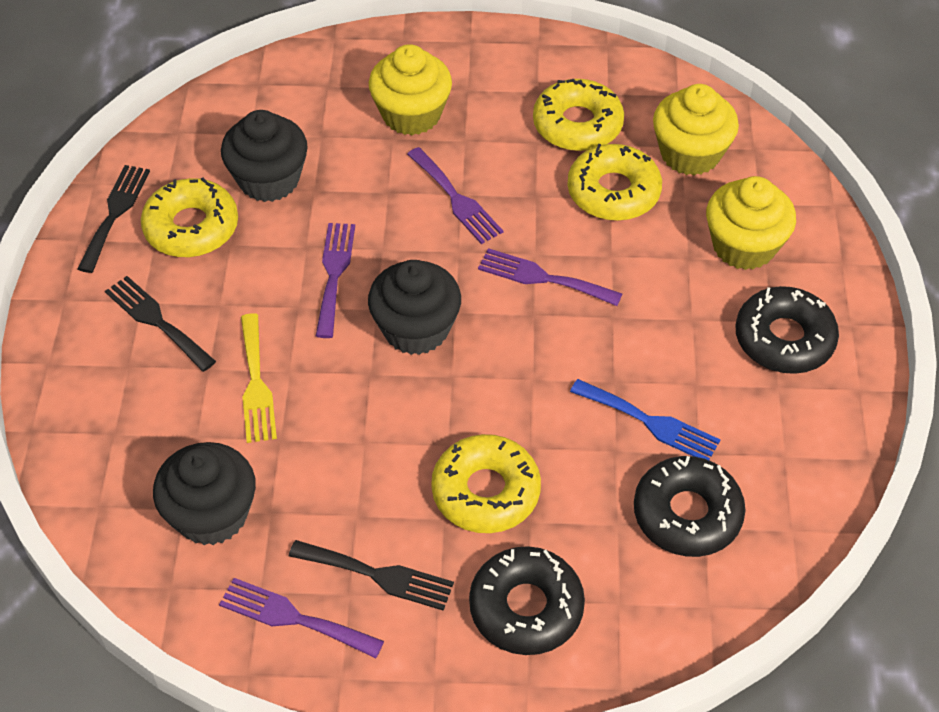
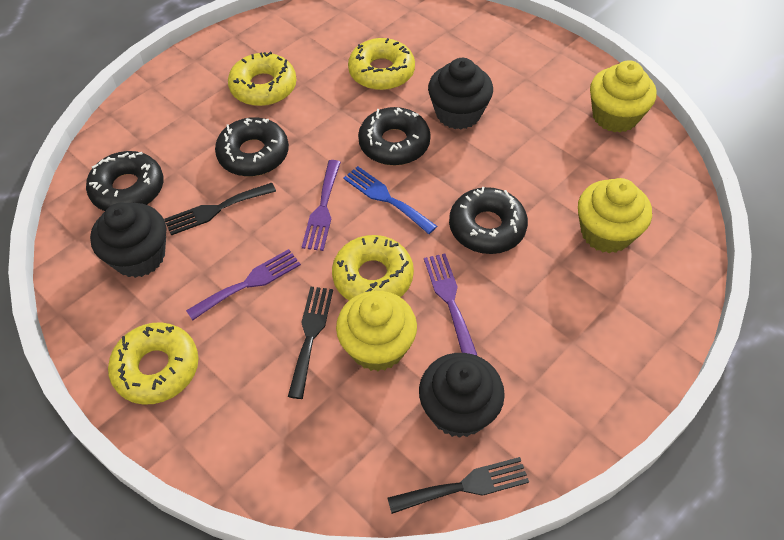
black donut: [469,546,585,655] [634,456,746,557] [736,286,839,374] = 3 -> [86,151,164,211] [215,117,289,177] [358,107,431,166] [449,187,528,254] = 4
purple fork: [219,578,384,658] [316,223,355,338] [407,147,503,244] [478,248,622,306] = 4 -> [186,249,301,321] [302,160,341,251] [424,253,477,356] = 3
yellow fork: [241,313,277,443] = 1 -> none = 0

